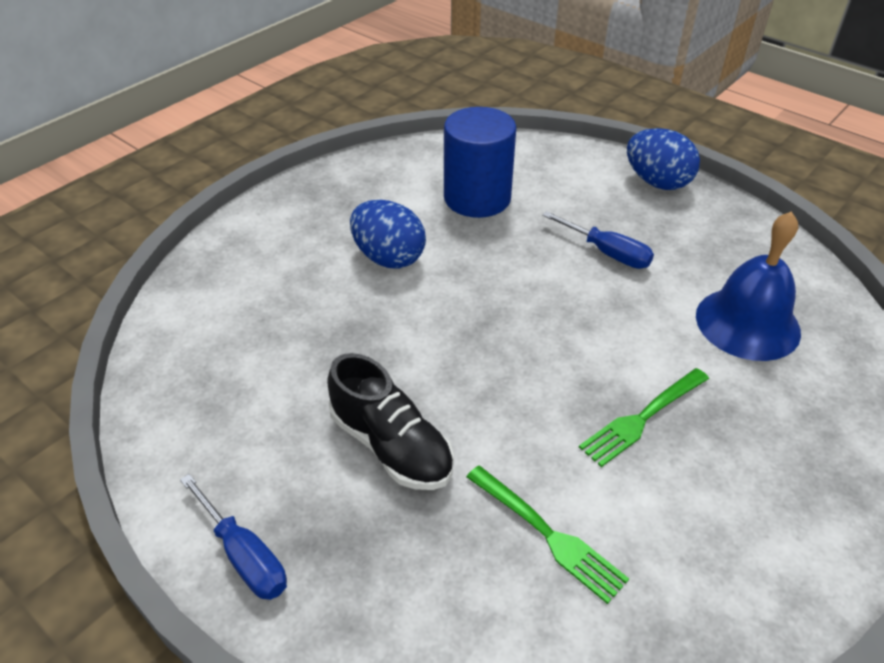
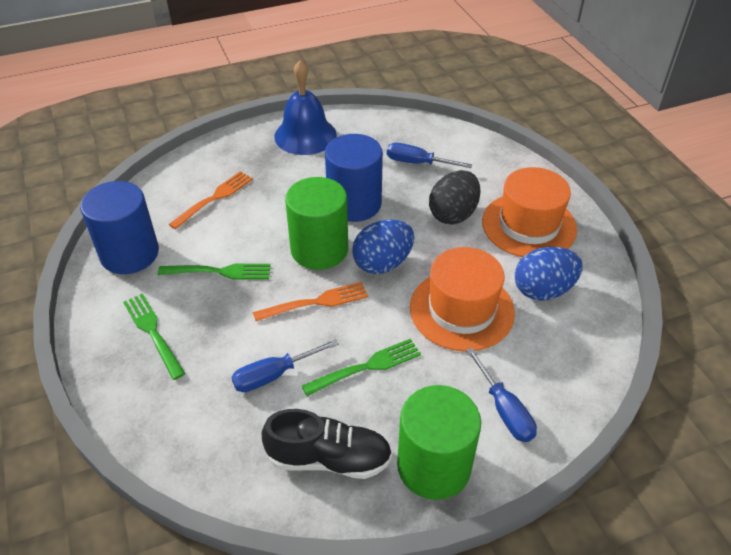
black egg: none = 0 -> [429,170,480,225] = 1
blue cylinder: [444,107,516,218] = 1 -> [80,181,159,274] [325,134,383,222] = 2
blue screwdriver: [180,474,287,600] [542,211,654,269] = 2 -> [231,339,339,392] [387,143,472,168] [466,348,537,442] = 3
green cylinder: none = 0 -> [285,177,348,270] [397,385,481,500] = 2
green fork: [467,465,629,604] [579,368,709,467] = 2 -> [123,293,186,380] [158,264,271,280] [302,339,421,396] = 3
orange fork: none = 0 -> [169,171,253,229] [253,282,368,321] = 2
orange hat: none = 0 -> [410,247,515,352] [482,167,577,257] = 2

